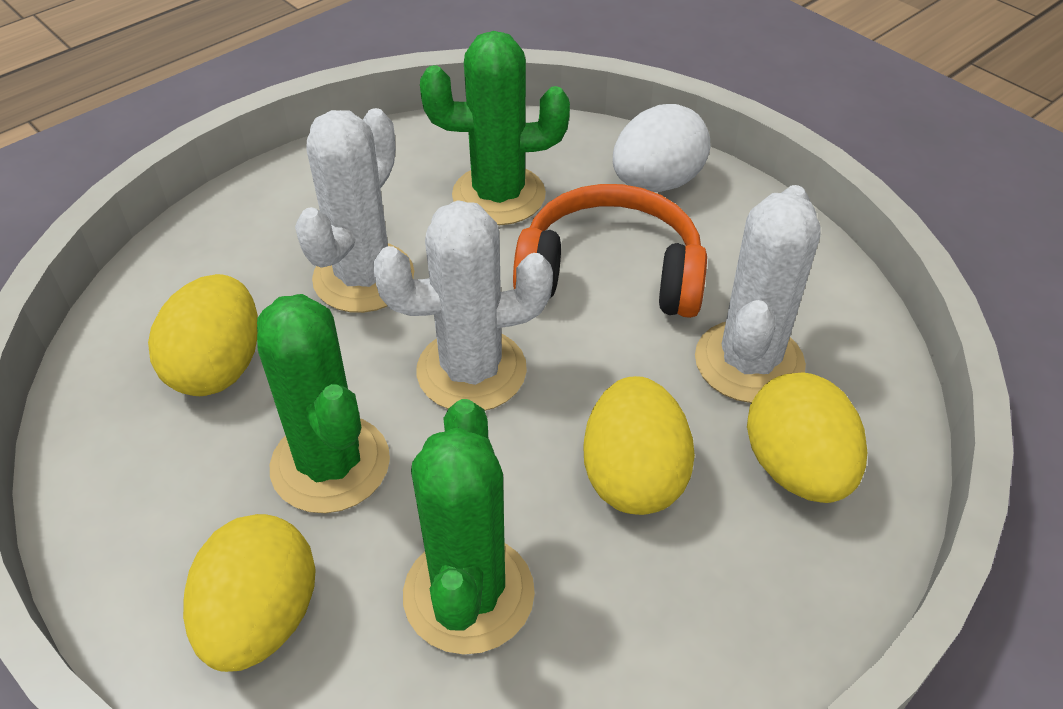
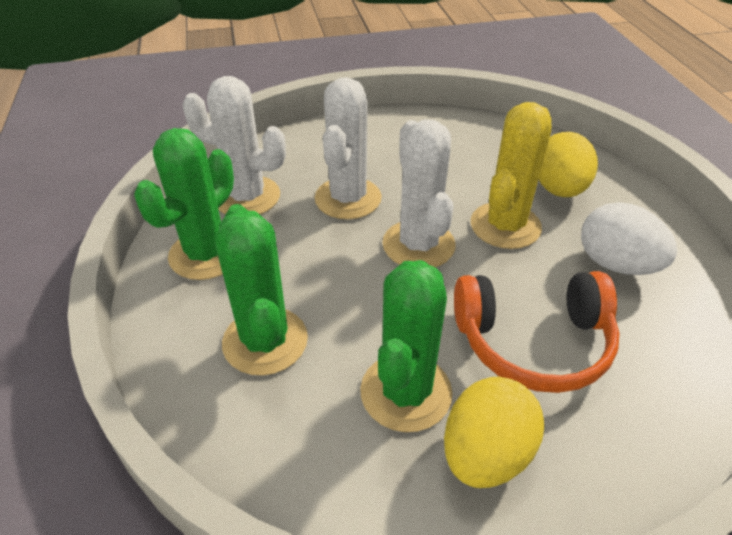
yellow cactus: none = 0 -> [471,102,551,249] = 1
yellow egg: [148,274,258,396] [183,514,316,672] [583,376,695,515] [747,372,867,503] = 4 -> [444,376,544,488] [539,132,598,197] = 2

